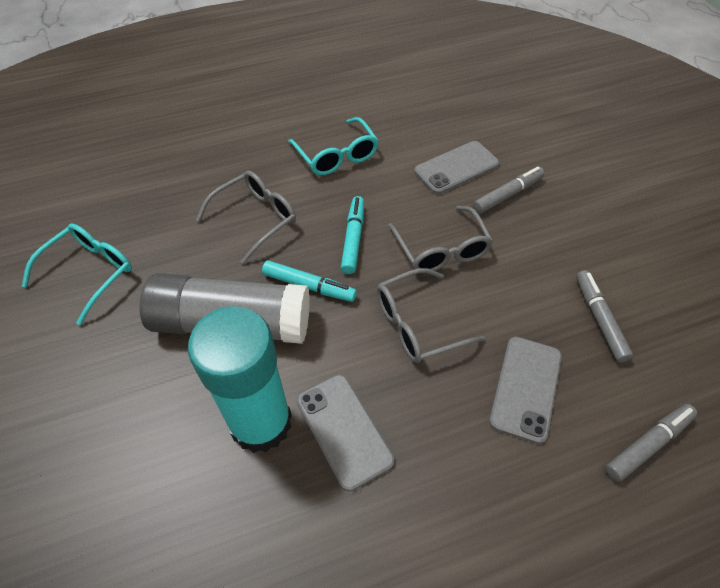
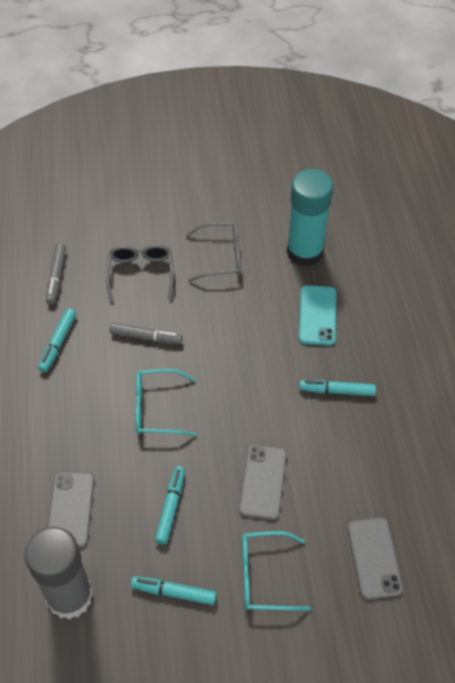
grey glasses: [196,171,296,264] [377,268,485,363] [388,206,493,271] = 3 -> [106,244,174,302] [185,222,241,282] = 2
grey marker: [473,167,545,214] [576,270,634,362] [605,404,697,482] = 3 -> [46,243,66,304] [109,323,183,344] = 2
turquoise marker: [262,260,357,302] [341,196,364,274] = 2 -> [38,308,76,372] [131,576,217,605] [155,466,185,544] [299,380,376,396] = 4
turquoise phone: none = 0 -> [299,285,337,346] = 1

